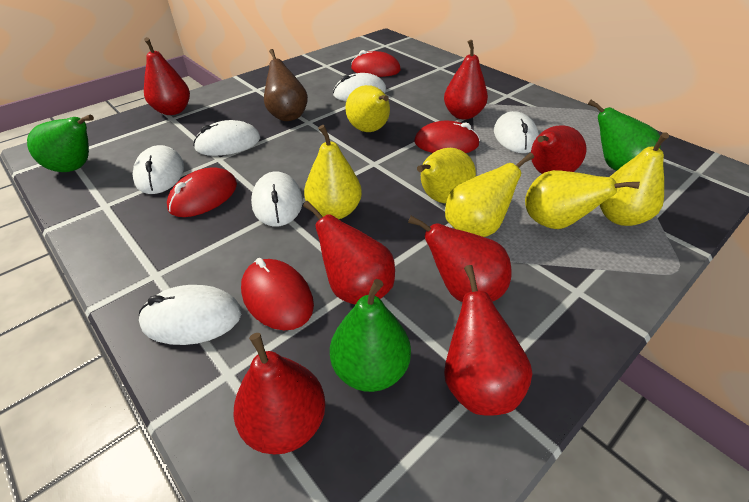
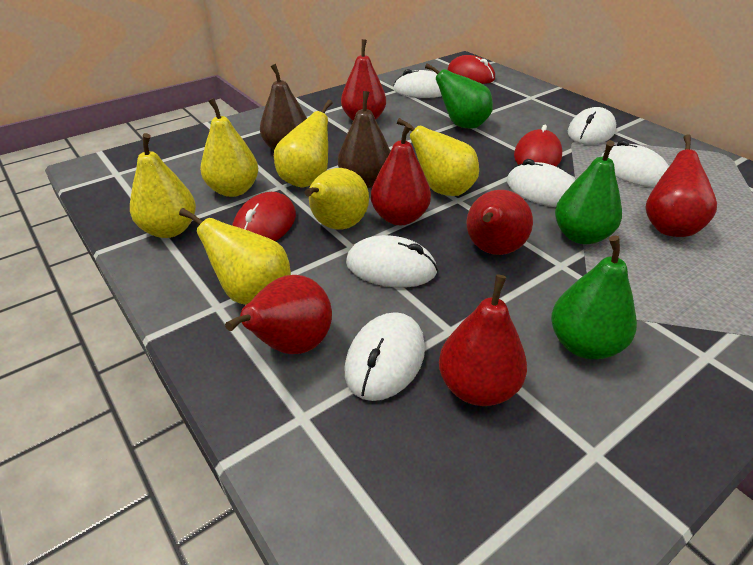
brown pear: [264,49,308,121] = 1 -> [260,64,307,150] [338,91,391,188] = 2
red mouse: [167,167,237,217] [241,258,314,330] [351,50,401,77] [414,121,480,153] = 4 -> [232,192,296,241] [447,55,495,84] [514,125,562,166] = 3
red pear: [144,37,190,115] [233,333,325,455] [303,201,395,305] [408,216,512,302] [444,40,488,120] [444,265,533,416] [531,125,586,174] = 7 -> [225,275,332,354] [341,39,386,121] [371,123,431,225] [439,274,527,406] [467,190,533,255] [645,134,717,237] = 6

